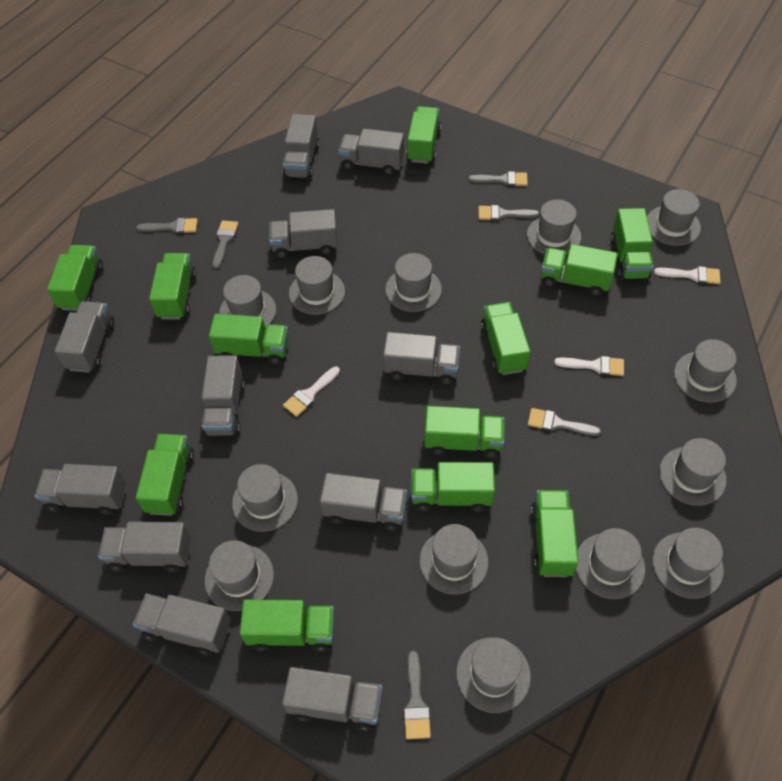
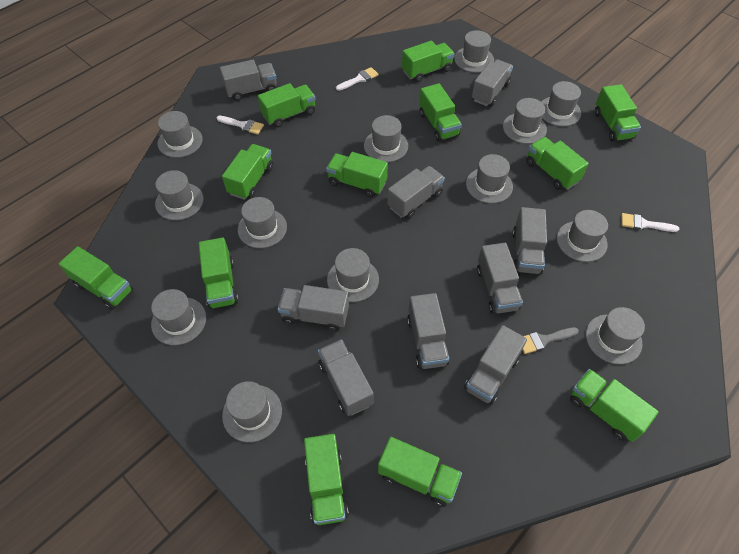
grey brush: [136,218,198,234] [213,220,238,269] [404,651,431,739] [468,171,528,186] [478,205,539,221] [528,408,601,436] = 6 -> [522,327,579,354] = 1
grey truck: [35,464,126,515] [55,301,114,372] [98,521,191,572] [133,594,231,655] [202,355,245,436] [269,209,338,258] [282,667,383,731] [283,114,319,179] [320,473,407,531] [338,128,404,175] [383,332,460,385] = 11 -> [220,60,277,101] [278,285,349,331] [318,339,374,416] [387,166,445,219] [407,293,449,369] [464,325,527,405] [472,59,513,106] [477,243,523,314] [512,207,547,275] = 9

